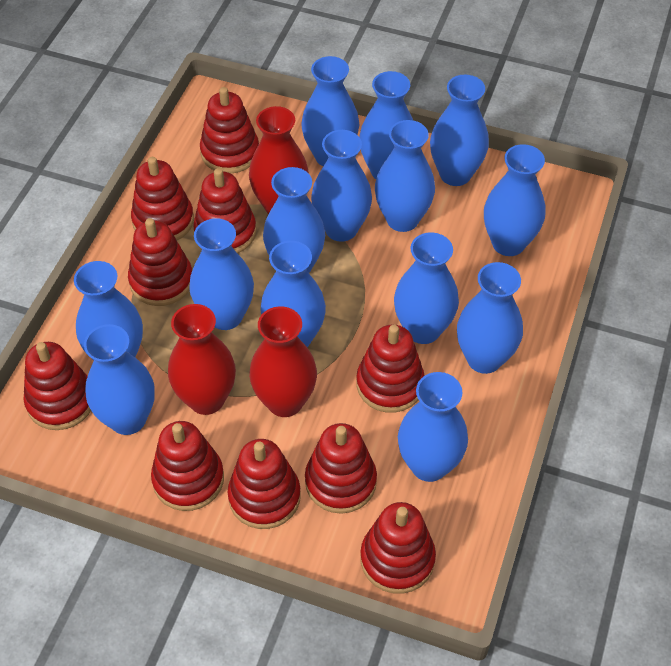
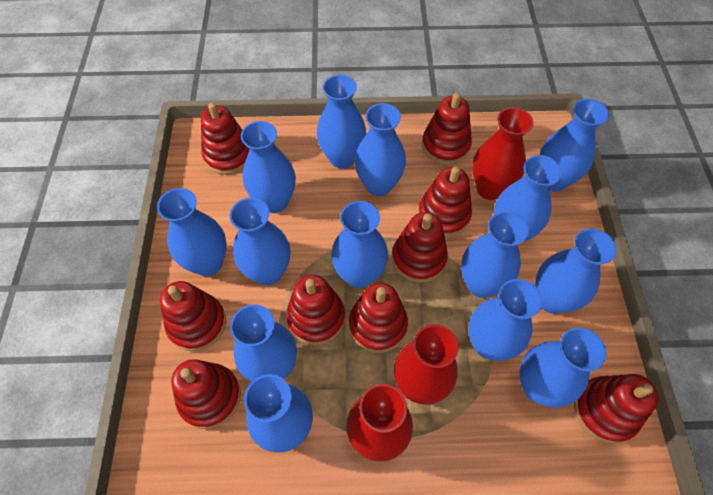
red stacking toy: [23,342,91,430] [128,218,192,306] [131,157,194,240] [151,421,224,511] [193,168,256,253] [200,87,259,174] [227,439,301,529] [305,423,377,514] [356,324,425,413] [361,502,436,594] = 10 -> [160,281,226,351] [171,359,241,429] [201,103,249,175] [286,275,345,345] [349,283,408,353] [392,212,448,283] [418,166,472,237] [422,92,472,165] [574,374,659,444] = 9

